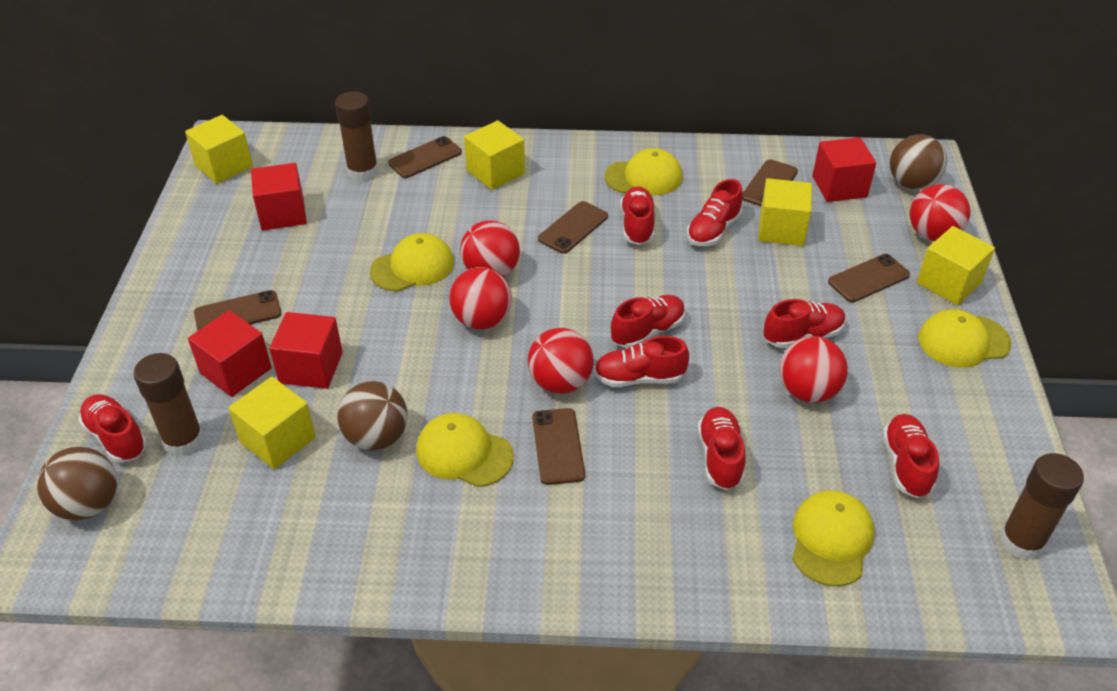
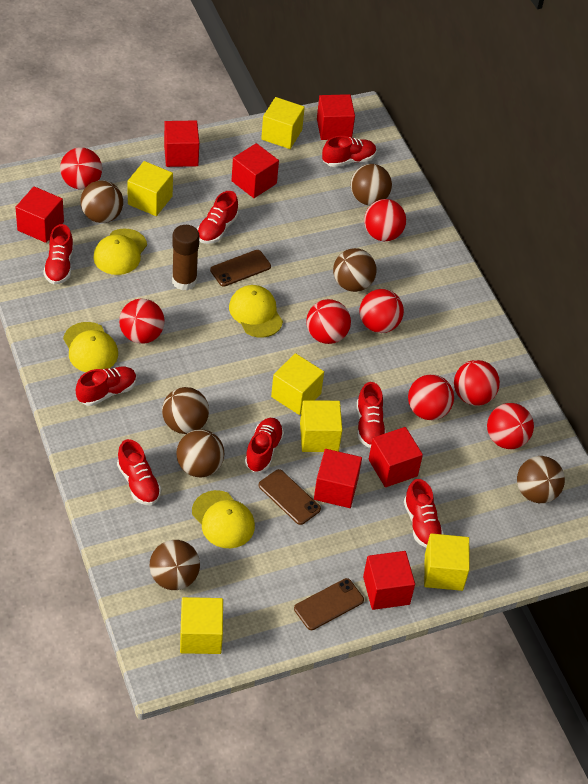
brown ball: [37,447,117,520] [337,381,408,450] [890,134,947,190] = 3 -> [81,180,123,223] [150,540,200,590] [162,387,209,434] [176,429,225,478] [333,248,377,292] [351,164,392,205] [517,456,565,503] = 7
brown glue stick: [133,353,204,456] [335,92,379,181] [1000,453,1084,560] = 3 -> [172,225,199,290] = 1
brown phone: [194,290,281,331] [388,136,462,178] [532,408,585,485] [538,201,608,254] [743,159,798,206] [828,254,910,302] = 6 -> [210,250,271,287] [258,469,321,525] [294,578,364,630] = 3
red ball: [449,267,512,330] [460,220,520,277] [528,328,593,394] [780,336,848,403] [910,184,970,242] = 5 -> [60,147,102,190] [119,299,165,344] [306,299,351,344] [359,289,404,333] [364,199,406,241] [408,374,454,420] [454,360,500,406] [487,403,534,449] = 8
red cube: [188,310,272,397] [251,163,307,231] [269,312,343,389] [812,137,876,202] = 4 -> [15,186,64,243] [164,121,199,167] [232,143,279,198] [314,449,362,508] [317,94,355,140] [363,551,415,610] [369,427,423,487] = 7
yellow cap: [370,233,454,292] [416,413,514,487] [605,148,682,195] [792,490,874,586] [918,309,1012,368] = 5 -> [63,322,118,372] [93,229,147,275] [192,490,255,548] [229,285,283,338] = 4
yellow cube: [185,115,253,184] [228,377,316,469] [464,120,525,190] [758,178,812,246] [917,226,995,305] = 5 -> [128,161,173,216] [180,597,223,654] [261,97,305,149] [271,353,324,415] [300,400,342,452] [424,533,469,591] = 6

